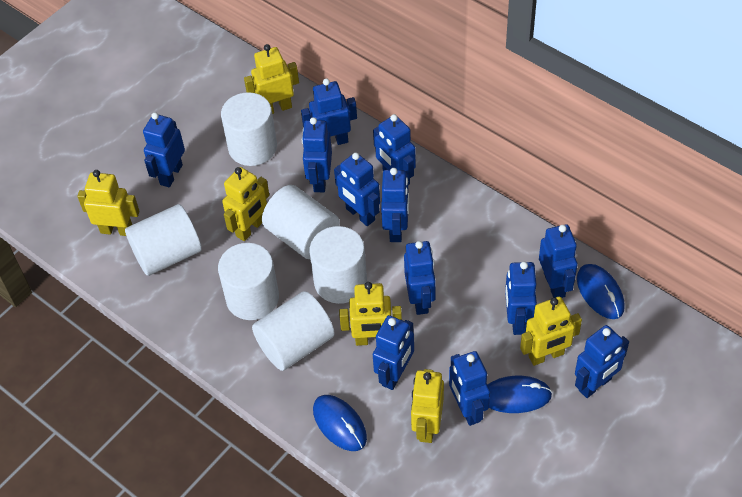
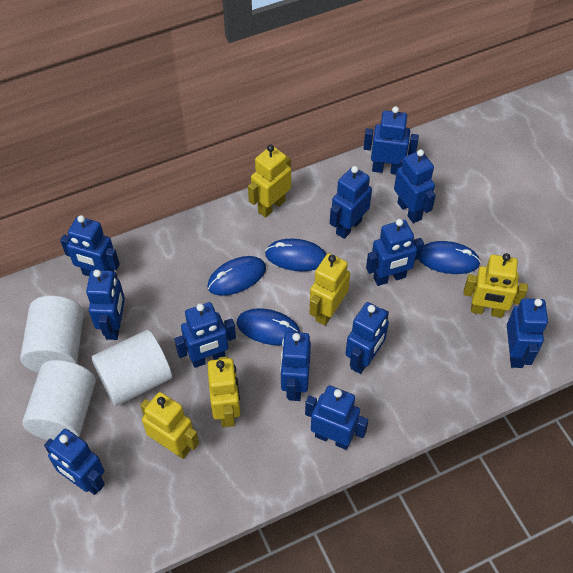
blue mouse: [313,395,367,451] [488,376,552,413] [577,264,625,319] = 3 -> [207,256,266,296] [237,308,301,345] [265,239,327,271] [418,241,481,274] = 4
white cylinder: [125,204,202,276] [218,243,279,320] [221,92,277,166] [252,291,335,371] [262,185,340,259] [310,226,367,304] = 6 -> [20,296,84,373] [22,360,96,440] [91,330,172,406] = 3
yellow robot: [77,170,139,236] [222,167,269,241] [244,44,299,114] [339,282,402,346] [411,369,444,443] [520,297,582,366] = 6 -> [140,392,199,459] [208,356,240,427] [248,145,291,218] [309,253,350,326] [463,253,528,318] = 5

